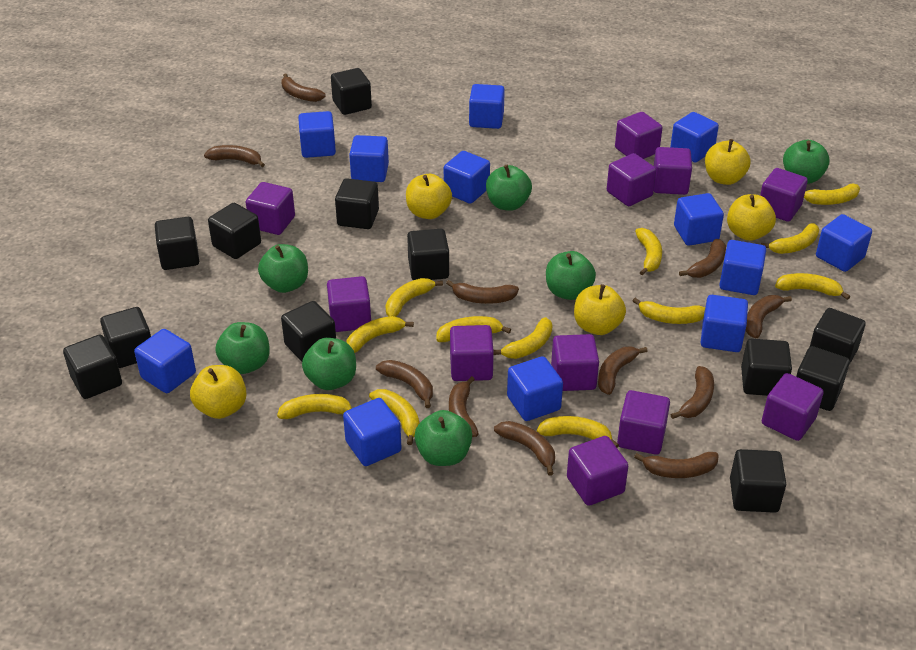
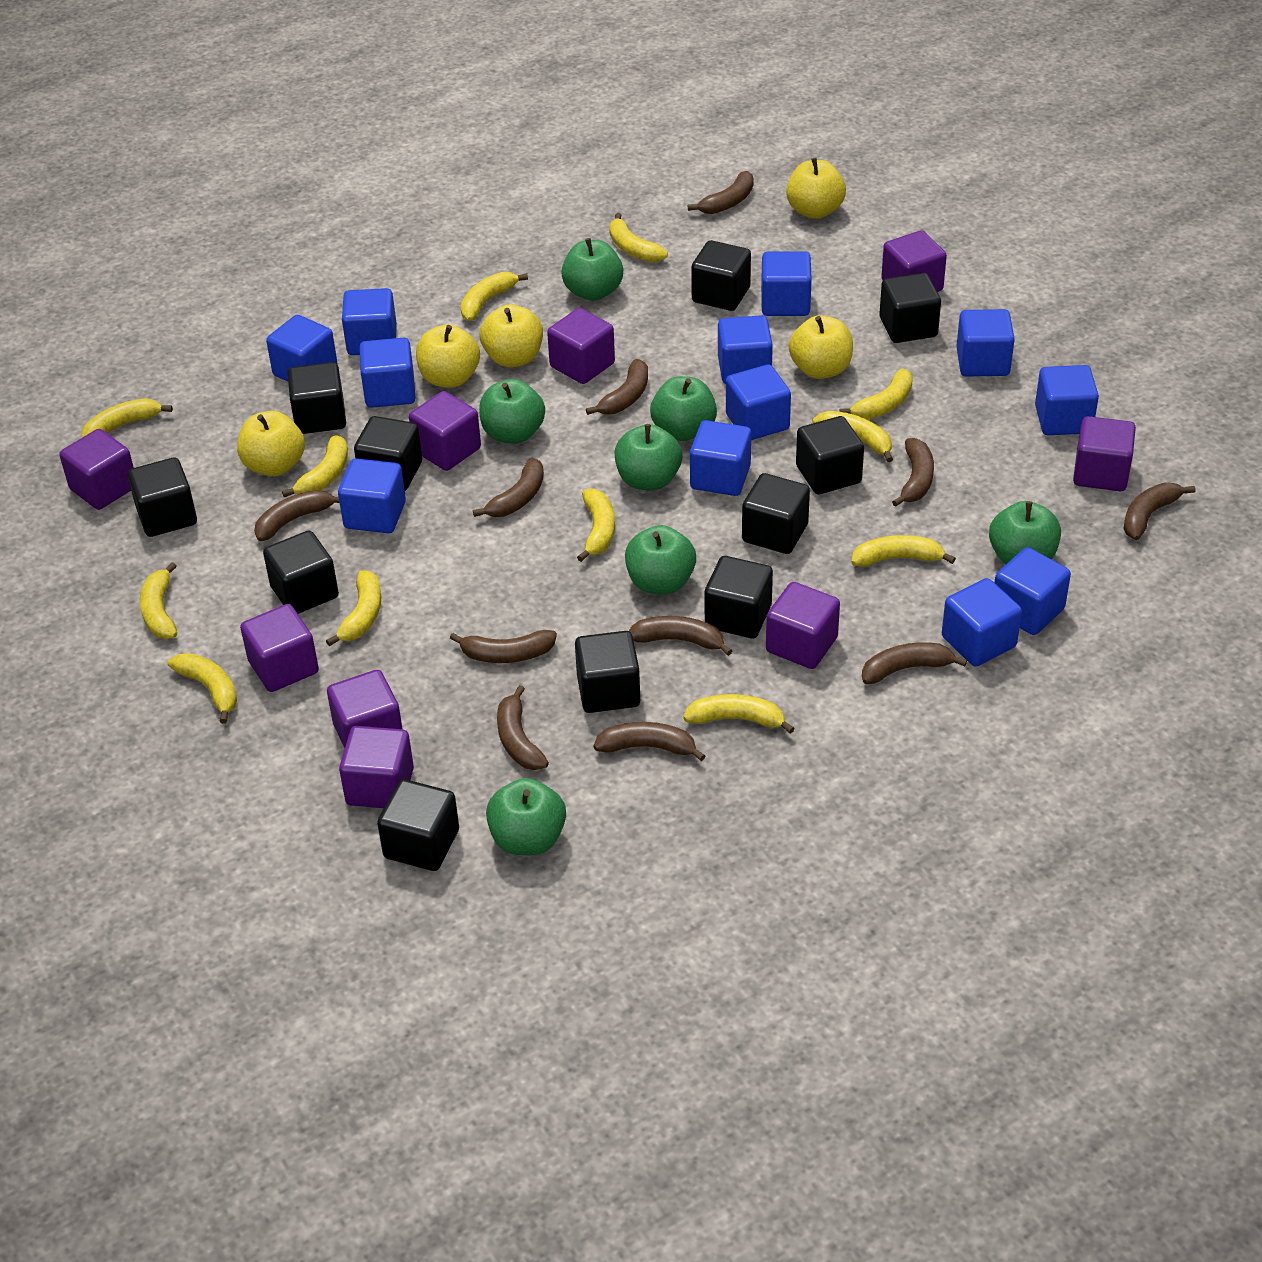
black cube: [63,335,122,399] [100,307,151,368] [155,217,199,270] [208,203,261,259] [281,301,336,362] [331,68,372,115] [335,178,379,229] [407,229,449,280] [730,449,786,513] [741,339,792,396] [796,346,850,411] [810,308,866,365] = 12 -> [128,457,197,537] [263,531,339,614] [287,362,346,434] [354,416,422,491] [377,779,459,871] [575,631,640,713] [691,240,751,311] [705,556,773,639] [742,473,810,554] [796,416,864,494] [879,273,941,343] = 11
purple cube: [246,182,295,235] [327,276,371,332] [450,325,494,381] [551,334,599,391] [567,436,628,506] [607,153,656,206] [615,112,662,159] [617,390,670,455] [654,147,692,195] [760,168,808,222] [762,373,824,441] = 11 -> [59,429,134,510] [240,604,319,692] [327,670,402,748] [339,726,414,808] [409,391,481,471] [547,308,615,384] [766,582,840,669] [881,230,947,292] [1073,416,1136,491] = 9

